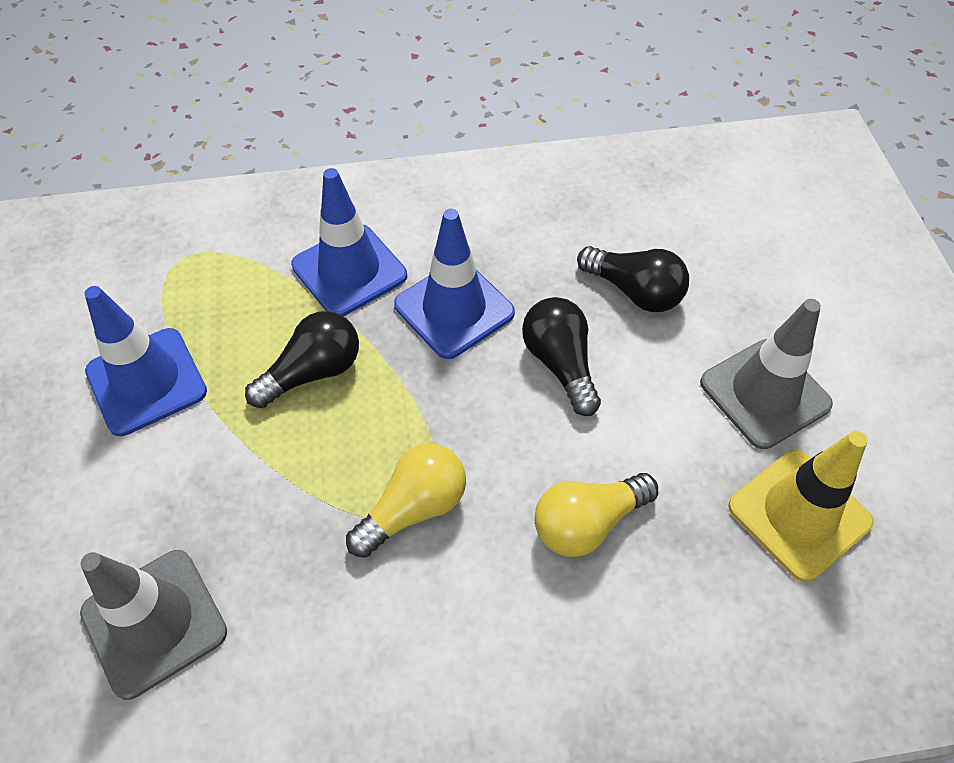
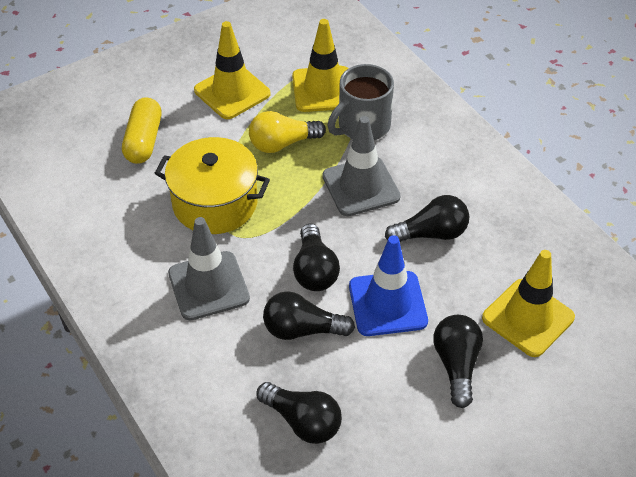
black light bulb: [245,311,359,408] [522,297,601,416] [577,246,689,312] = 3 -> [257,382,342,444] [263,291,355,340] [293,224,340,291] [385,195,469,242] [434,315,483,408] = 5
blue traffic cone: [85,286,207,436] [291,168,407,316] [394,209,515,359] = 3 -> [349,235,428,336] = 1
grey mug: none = 0 -> [327,64,394,140] = 1
yellow capsule: none = 0 -> [122,97,162,164] = 1
yellow light bulb: [346,443,466,558] [534,473,658,557] = 2 -> [249,111,326,153] = 1
yellow pot: none = 0 -> [155,137,270,234] = 1
yellow traffic cone: [728,431,874,582] = 1 -> [194,21,271,119] [292,19,349,112] [482,250,575,357] = 3

